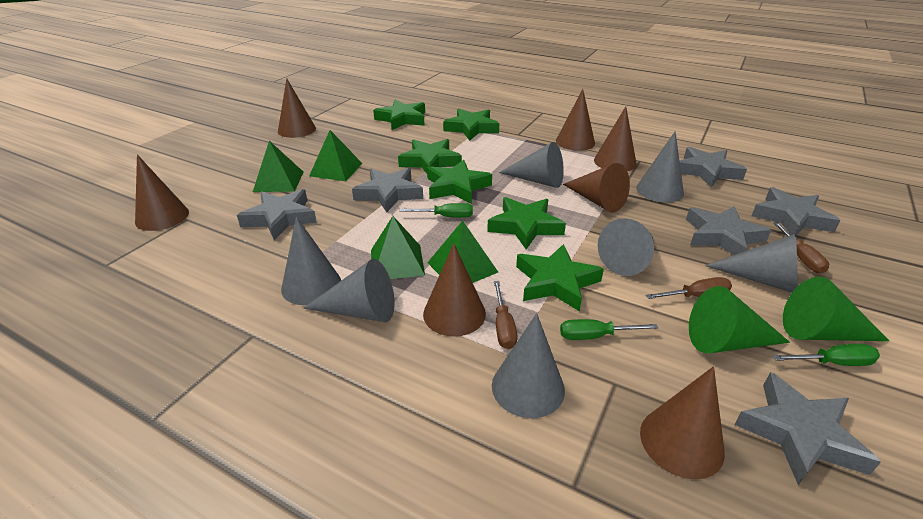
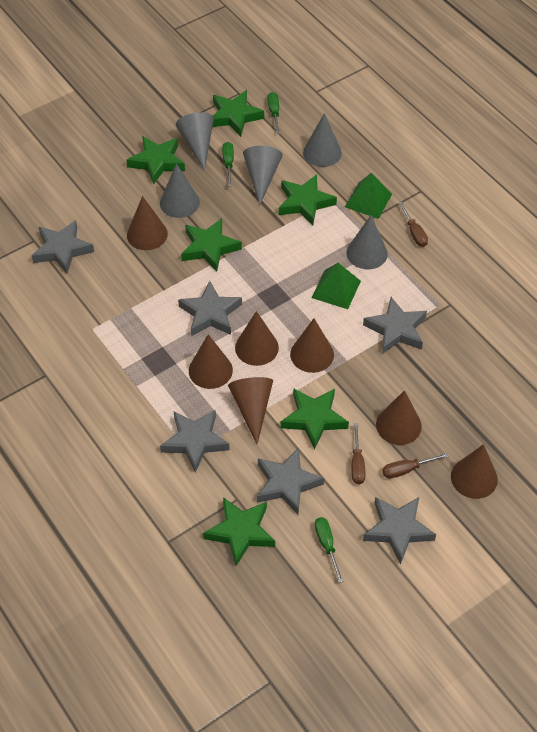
green cone: [689,286,790,353] [783,277,889,341] = 2 -> none = 0
green pyramid: [253,141,303,192] [309,130,362,181] [371,216,425,279] [428,220,498,283] = 4 -> [311,263,361,309] [345,173,392,219] = 2
grey cone: [281,217,341,305] [303,259,394,322] [492,313,565,418] [499,142,564,188] [598,218,654,276] [636,131,684,202] [705,234,798,293] = 7 -> [160,164,200,218] [176,112,214,171] [243,146,282,205] [303,113,342,167] [346,215,388,269] = 5

